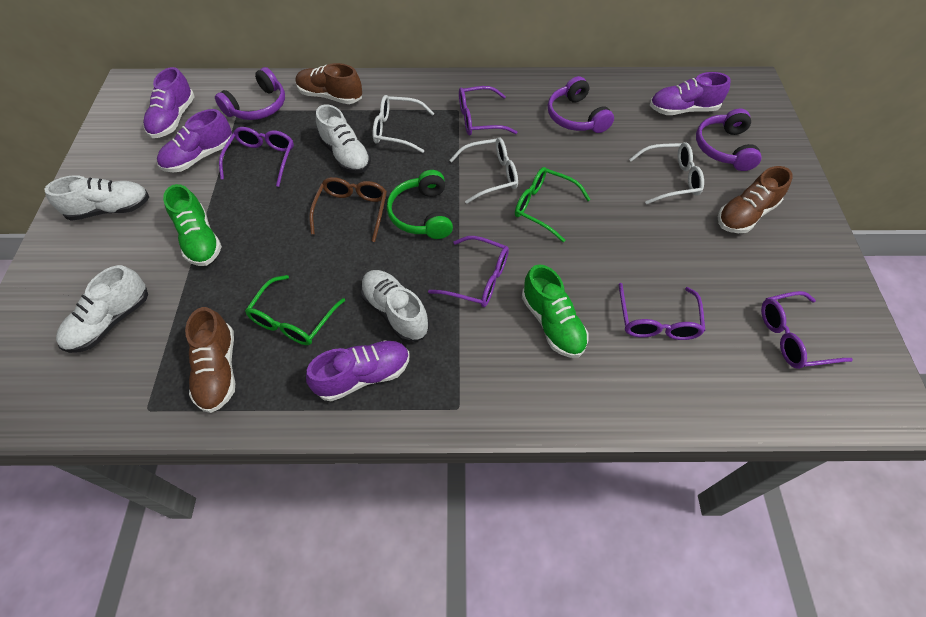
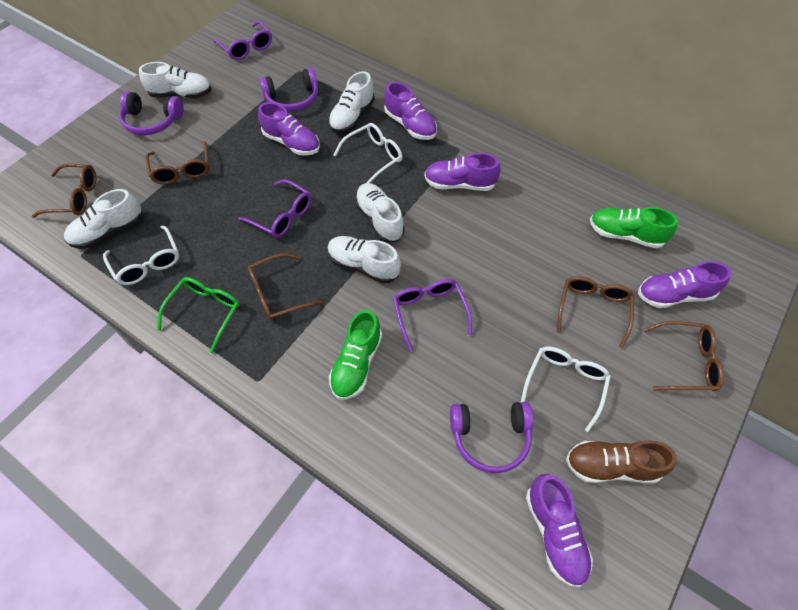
brown glasses: [309,177,387,242] = 1 -> [32,164,96,218] [146,141,209,185] [247,253,323,321] [557,276,634,348] [644,321,724,391] = 5
brown shoe: [185,307,235,413] [296,63,362,104] [718,166,793,233] = 3 -> [566,441,677,483] = 1
green glasses: [245,275,345,345] [515,167,591,242] = 2 -> [157,277,240,353] = 1
green headphones: [387,170,453,239] = 1 -> none = 0
purple glasses: [219,127,294,187] [428,236,509,307] [459,86,518,135] [619,283,705,340] [761,291,853,369] = 5 -> [214,21,272,60] [238,179,311,238] [393,279,472,351] = 3
purple shoe: [143,67,195,138] [157,109,232,172] [306,340,410,401] [650,72,731,115] = 4 -> [258,102,320,156] [384,82,437,140] [424,153,501,191] [526,474,593,587] [638,261,731,308] = 5
white shoe: [44,175,149,221] [56,265,148,353] [316,104,371,174] [361,270,429,342] = 4 -> [64,189,142,249] [139,62,212,98] [327,236,401,284] [328,71,375,133] [355,183,405,242] = 5

